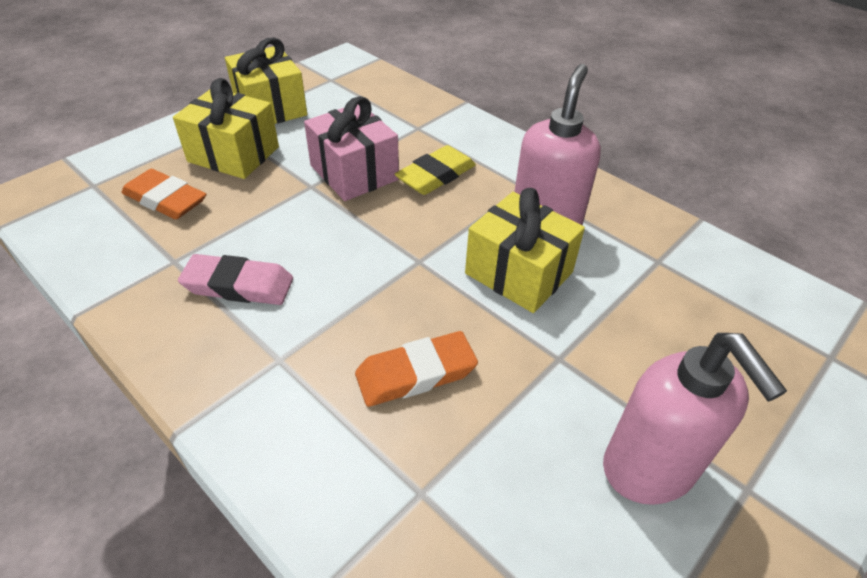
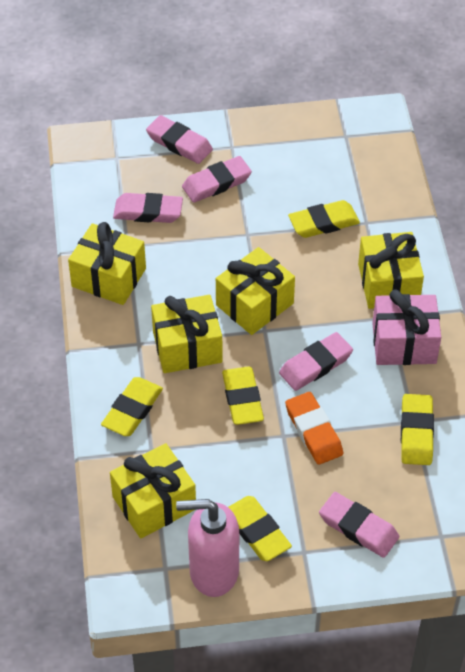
orange eraser: [122,169,206,219] [355,331,478,407] = 2 -> [285,392,343,465] = 1
pink eraser: [178,254,293,305] = 1 -> [113,193,183,223] [146,115,213,164] [182,156,252,203] [279,332,353,391] [319,492,399,558] = 5
pink soap dispenser: [515,64,601,225] [603,333,787,505] = 2 -> [176,499,239,597] = 1
yellow eraser: [395,145,476,195] = 1 -> [101,377,163,436] [222,367,264,425] [228,496,292,561] [288,200,360,238] [401,394,434,465] = 5
yellow gift: [173,78,279,179] [225,38,307,124] [465,188,585,313] = 3 -> [68,222,146,305] [110,443,196,538] [151,295,223,373] [216,247,295,335] [358,232,424,309] = 5

